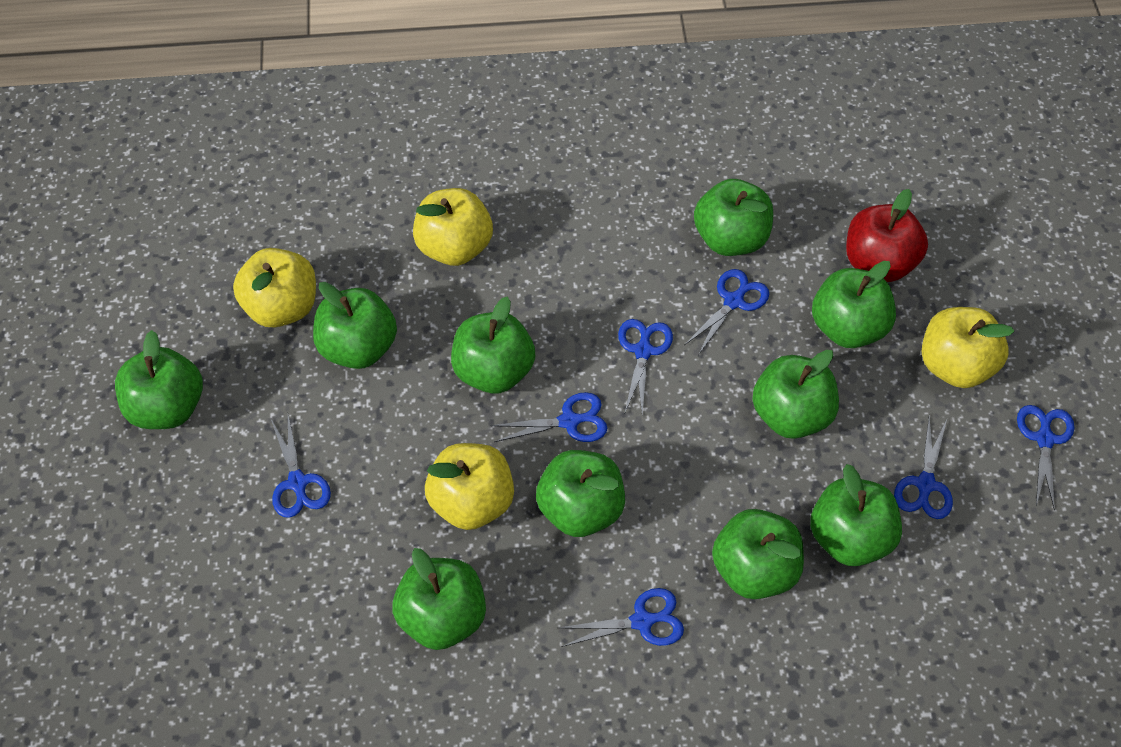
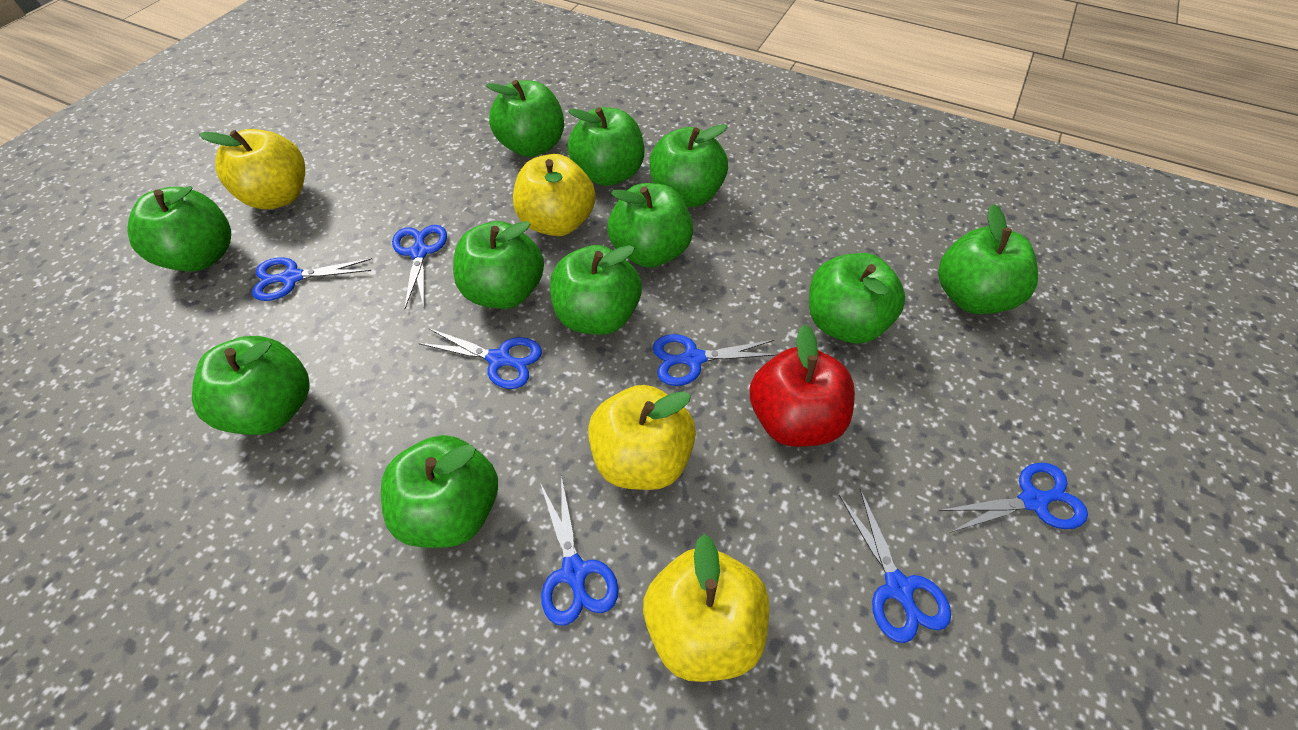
green apple: [115,330,203,429] [313,282,397,369] [392,548,486,650] [451,297,535,393] [536,450,625,537] [694,179,773,256] [712,509,804,599] [752,350,839,439] [810,464,902,566] [812,261,896,348] = 10 -> [128,186,231,271] [192,336,310,435] [381,435,498,548] [453,221,544,309] [486,80,564,157] [550,245,642,335] [568,107,644,186] [608,183,693,268] [650,124,728,207] [809,253,905,344] [938,204,1038,314] = 11

